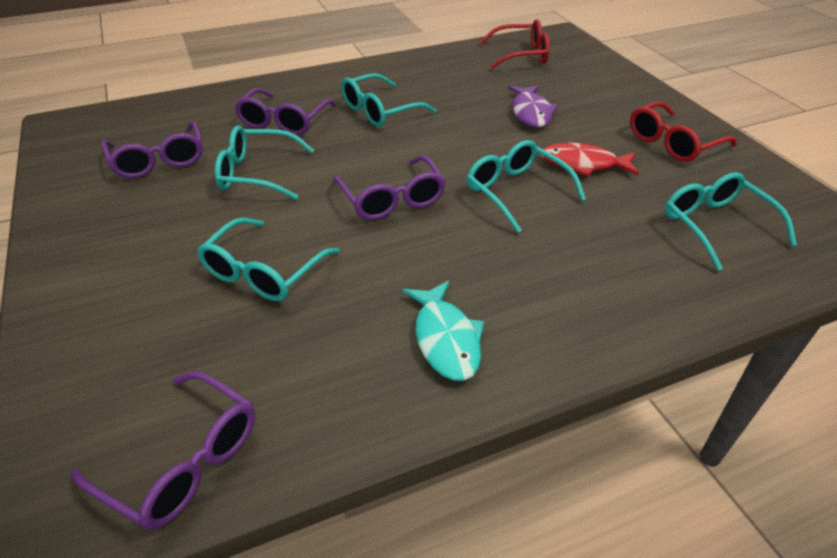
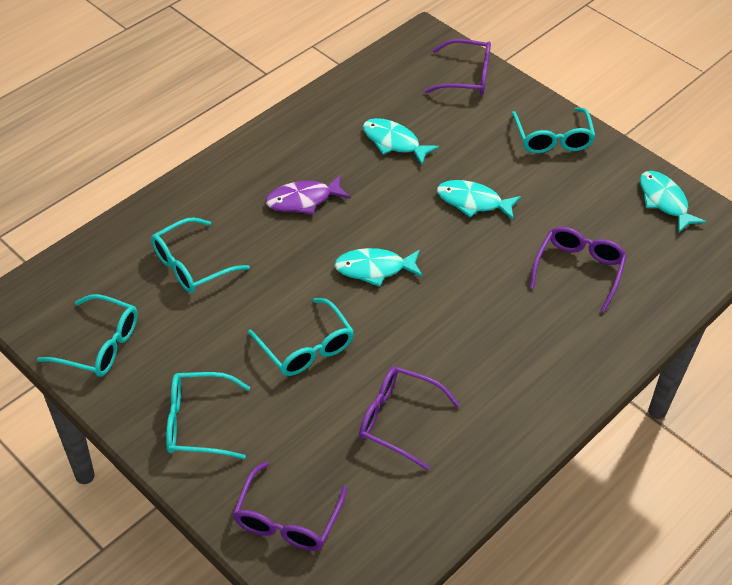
red fish: [541,143,639,177] = 1 -> none = 0
red glasses: [481,19,550,70] [630,101,737,162] = 2 -> none = 0
turquoise fish: [402,280,484,381] = 1 -> [334,248,423,287] [363,118,439,165] [437,180,521,221] [640,171,706,232] = 4

